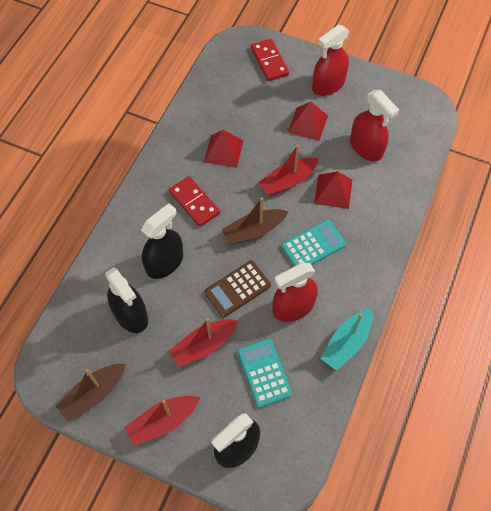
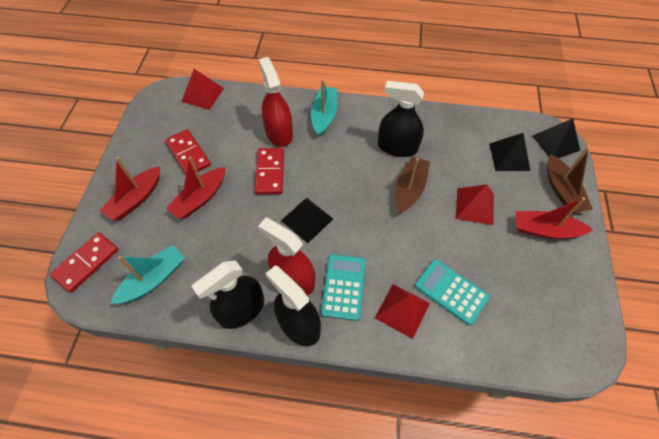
black pyramid: none = 0 -> [281,198,333,243] [489,133,530,171] [532,118,580,158] = 3
brown calculator: [204,260,271,318] = 1 -> none = 0
red domino: [169,176,220,227] [251,39,289,81] = 2 -> [50,232,119,293] [165,129,211,174] [255,148,284,194] = 3
red spray bottle: [272,263,318,322] [312,24,350,96] [350,90,399,162] = 3 -> [258,218,315,296] [259,57,293,147] = 2
turquoise boat: [320,309,373,371] = 1 -> [111,245,185,304] [311,79,337,137] = 2

